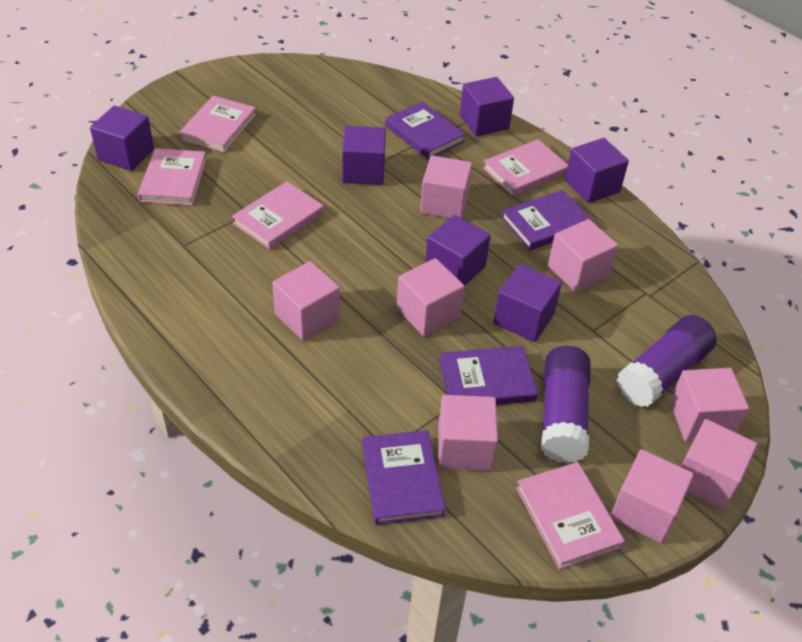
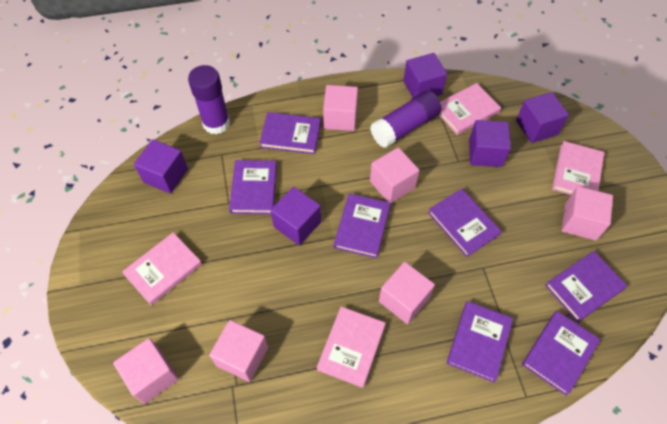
pink book: [138,148,207,206] [179,96,256,153] [232,181,324,250] [483,139,568,196] [516,462,625,569] = 5 -> [122,232,202,305] [317,307,386,388] [439,83,501,135] [552,141,604,195] = 4
pink cube: [272,261,340,341] [396,258,465,336] [420,155,472,218] [438,395,498,471] [548,219,618,292] [610,449,694,543] [670,368,749,442] [681,419,757,510] = 8 -> [113,338,179,404] [209,320,268,382] [323,85,358,131] [370,147,419,203] [379,262,435,324] [562,186,613,241] = 6
purple book: [362,430,446,525] [385,102,466,159] [439,346,538,405] [501,190,593,250] = 4 -> [229,160,277,214] [259,112,321,154] [334,193,391,258] [428,189,502,257] [447,301,513,382] [522,311,601,396] [545,251,627,322] = 7
purple cube: [90,106,154,171] [342,126,386,185] [425,215,491,286] [460,77,514,136] [493,264,562,342] [565,138,629,203] = 6 -> [134,139,188,194] [270,187,321,245] [403,53,447,98] [469,120,511,167] [516,92,569,143] = 5

